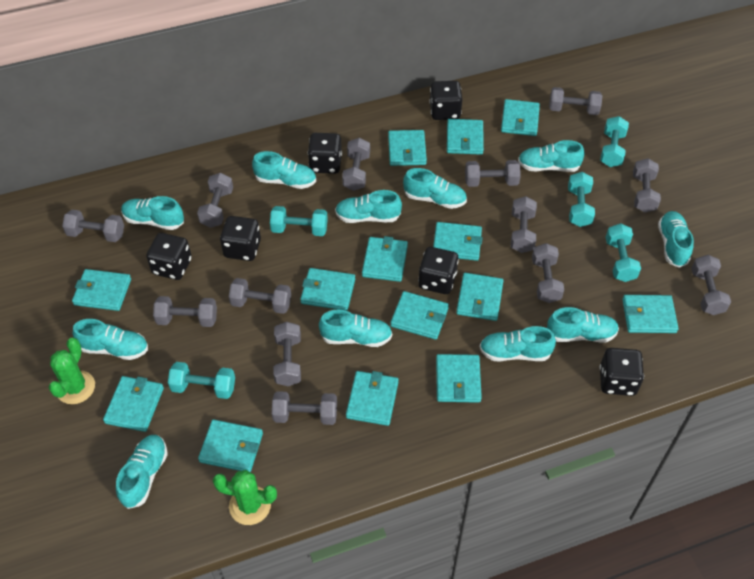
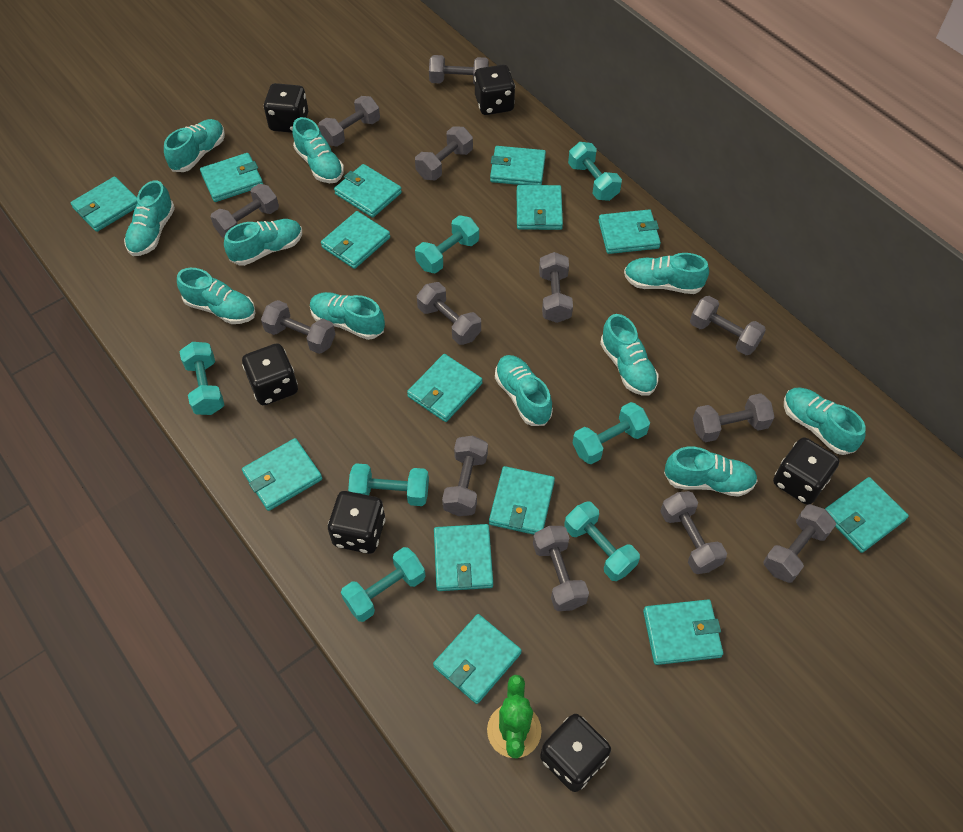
green cactus: [48,338,95,404] [213,470,277,525] = 2 -> [487,675,542,758] = 1
turquoise dumbbell: [168,362,235,399] [270,206,328,236] [568,172,595,227] [600,116,629,167] [606,223,641,282] = 5 -> [179,342,224,415] [341,547,425,622] [348,463,429,506] [415,215,479,273] [564,501,640,581] [568,142,622,201] [572,402,650,464] = 7

